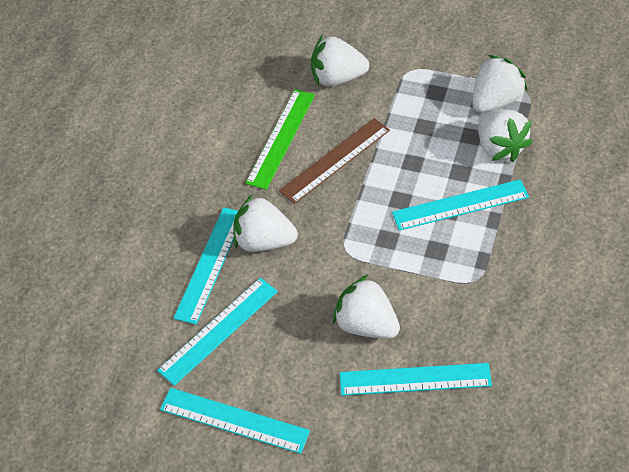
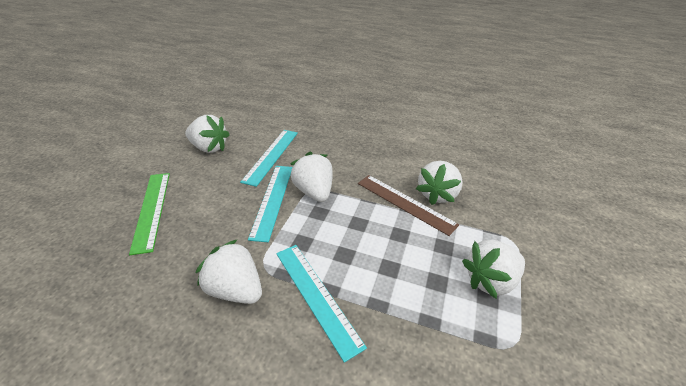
turquoise ruler: [157,278,278,386] [160,388,310,454] [174,207,238,325] [340,363,492,396] [392,179,529,231] = 5 -> [240,130,298,187] [248,166,292,242] [276,245,367,363] = 3

